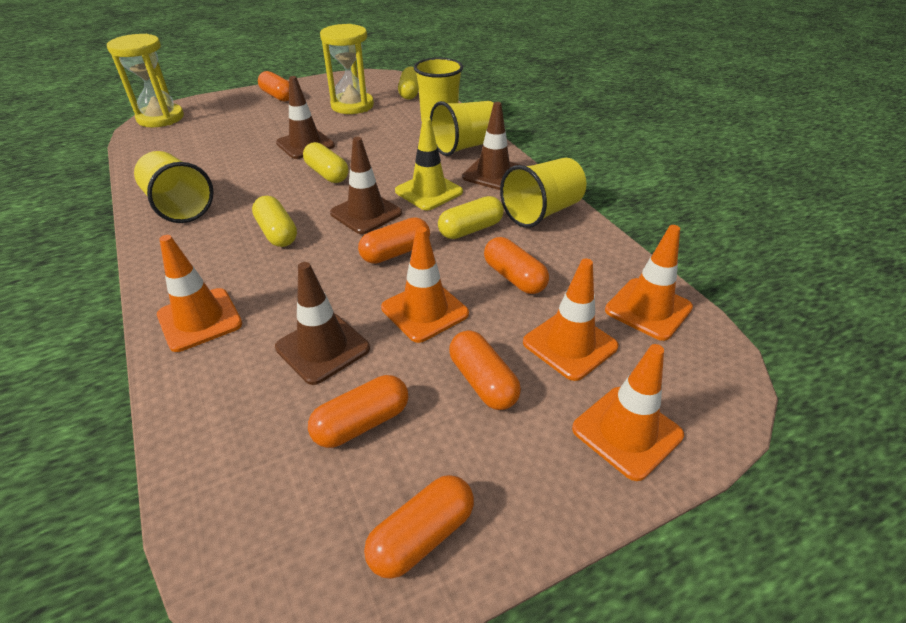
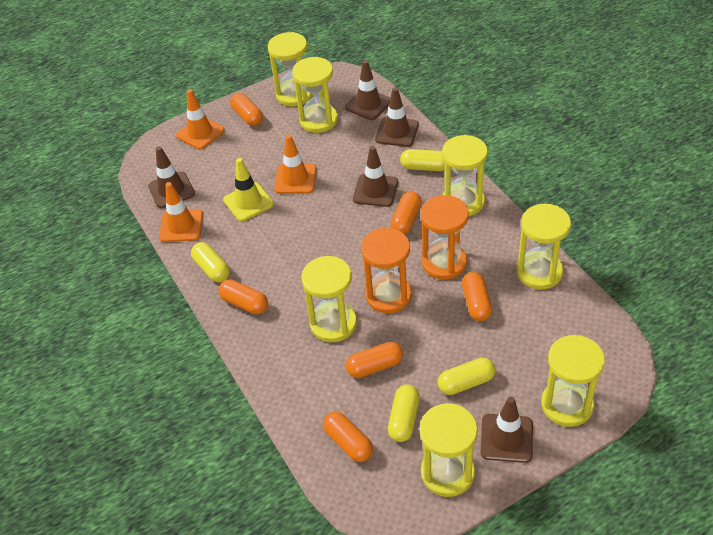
brown traffic cone: [275,262,370,385] [276,76,335,159] [330,137,402,234] [462,102,520,190] = 4 -> [148,146,195,208] [345,60,391,120] [353,146,398,207] [375,87,419,147] [481,396,533,463] = 5
orange hourglass: none = 0 -> [361,228,412,313] [421,195,469,280] = 2
orange traffic cone: [157,235,242,352] [381,227,469,343] [523,259,618,381] [572,344,684,481] [605,225,693,341] = 5 -> [159,182,203,242] [176,89,225,150] [274,135,316,194] = 3
yellow cup: [134,151,214,223] [414,57,463,121] [430,101,494,156] [500,158,586,228] = 4 -> none = 0
yellow hourglass: [107,34,184,127] [320,24,374,114] = 2 -> [268,32,313,107] [292,57,338,133] [301,256,357,342] [419,403,478,497] [442,135,488,216] [516,204,571,290] [541,335,605,427] = 7

